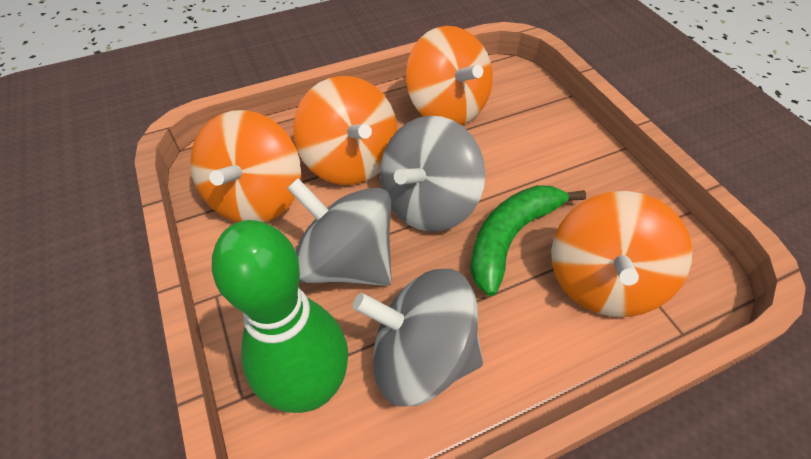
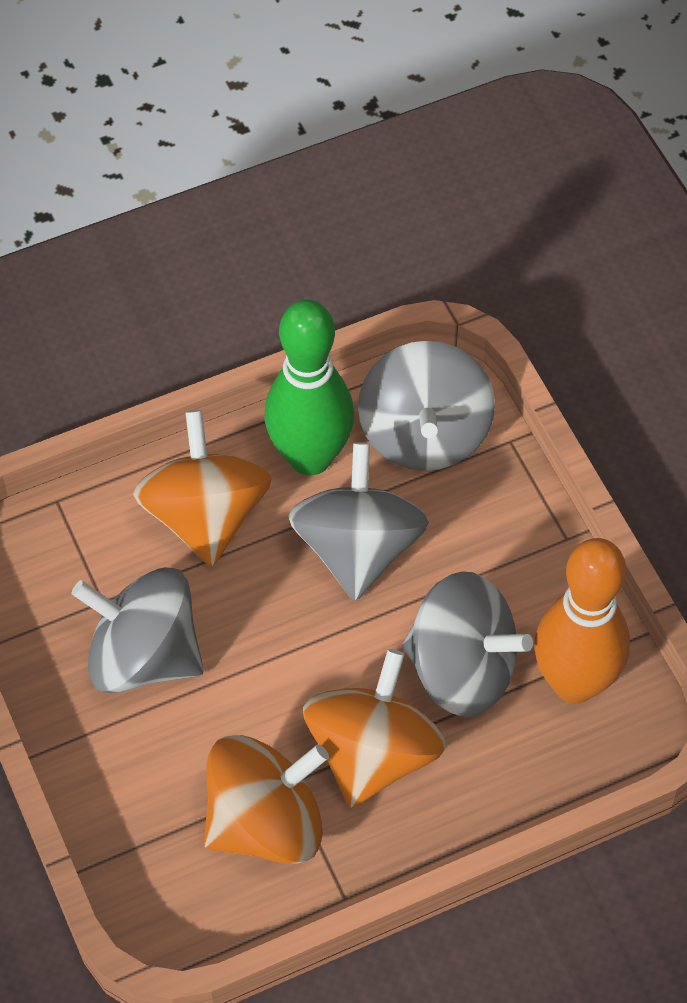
green banana: [470,185,586,296] = 1 -> none = 0
grey spinning top: [287,178,392,286] [353,269,483,407] [380,116,485,232] = 3 -> [72,567,204,693] [288,442,429,601] [358,341,495,471] [402,571,533,717] = 4
orange bowling pin: none = 0 -> [534,538,630,703] = 1
orange spinning top: [190,110,301,222] [293,76,397,185] [406,26,493,125] [551,191,692,317] = 4 -> [133,410,272,567] [204,735,329,864] [303,649,446,808] = 3

